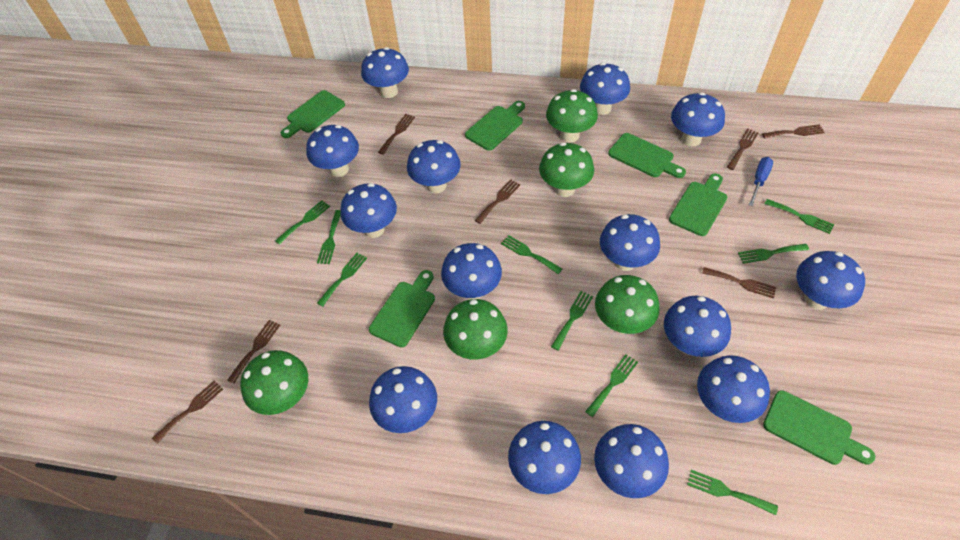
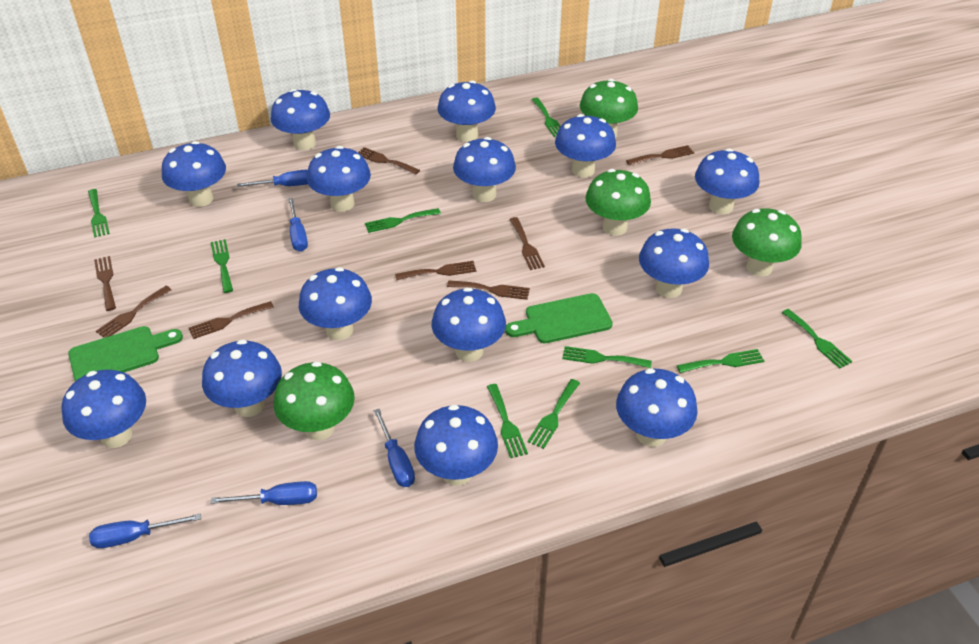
blue screwdriver: [749,157,773,206] = 1 -> [89,513,201,548] [211,481,317,505] [237,170,308,187] [288,198,308,252] [374,409,415,487] = 5
brown fork: [152,381,223,443] [227,320,280,384] [378,114,415,155] [475,179,520,224] [702,267,776,299] [727,128,759,170] [762,124,825,139] = 7 -> [94,256,116,311] [96,286,172,338] [189,301,274,339] [358,147,420,175] [395,261,476,280] [447,280,530,300] [509,217,545,270] [626,145,694,165] = 8
green cutting board: [281,90,345,138] [369,270,435,347] [465,101,525,151] [608,133,686,178] [669,173,727,236] [763,390,875,465] = 6 -> [68,326,183,381] [505,293,613,343] = 2
green mushroom: [240,350,308,415] [443,299,508,359] [539,142,594,197] [546,89,598,143] [595,275,660,334] = 5 -> [274,361,355,440] [580,79,638,138] [585,169,651,236] [732,208,802,277] = 4

